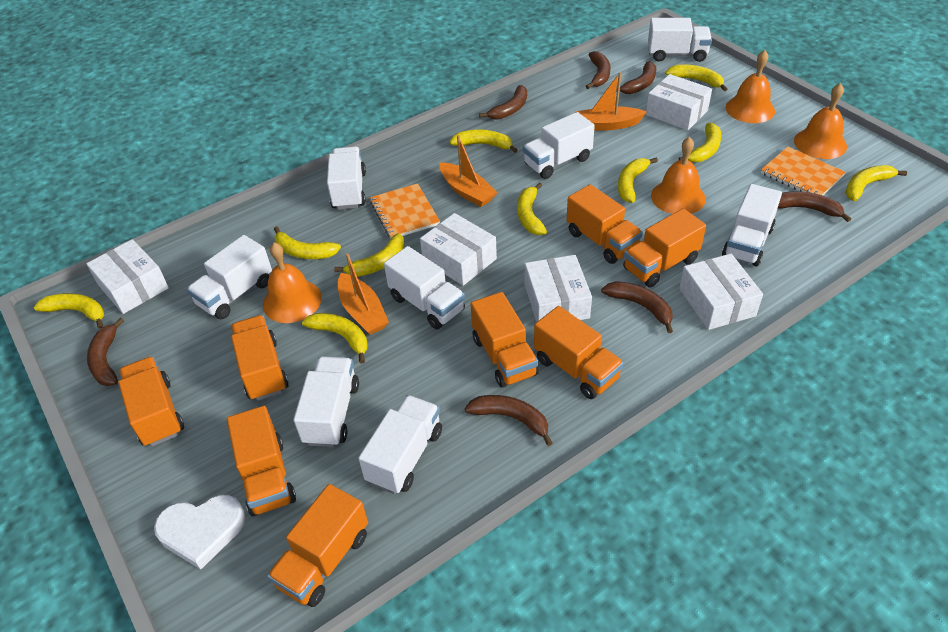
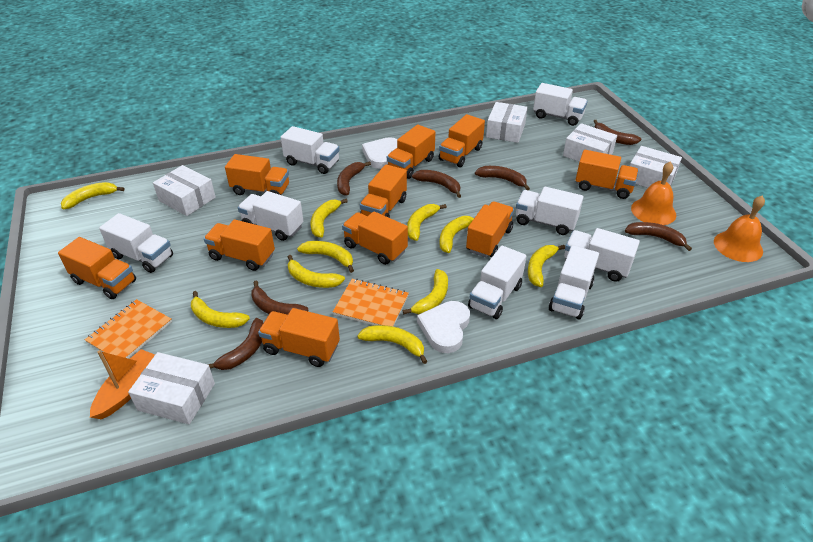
orange bell: [263,242,322,323] [651,137,706,214] [726,50,775,123] [794,83,847,159] = 4 -> [631,161,676,225] [714,196,765,262] = 2
orange boat: [338,253,389,335] [439,135,498,207] [576,72,647,131] = 3 -> [90,349,155,419] = 1
orange truck: [118,356,184,446] [227,406,296,516] [231,315,288,401] [267,484,368,607] [470,292,539,388] [534,306,624,399] [567,184,643,264] [623,208,706,287] = 8 -> [58,237,136,299] [204,219,275,271] [225,154,289,195] [258,308,340,367] [342,211,408,265] [360,164,407,218] [387,125,435,179] [439,114,485,167] [466,201,514,257] [576,150,639,199] = 10
white heart: [154,495,246,570] = 1 -> [362,137,397,169] [417,301,470,353] = 2

